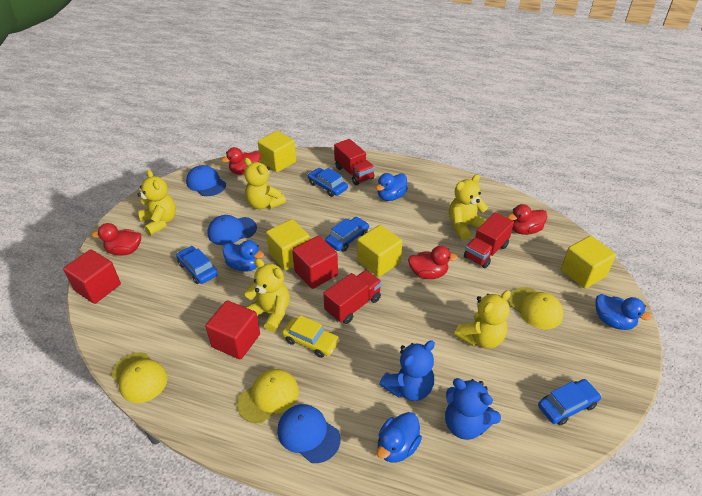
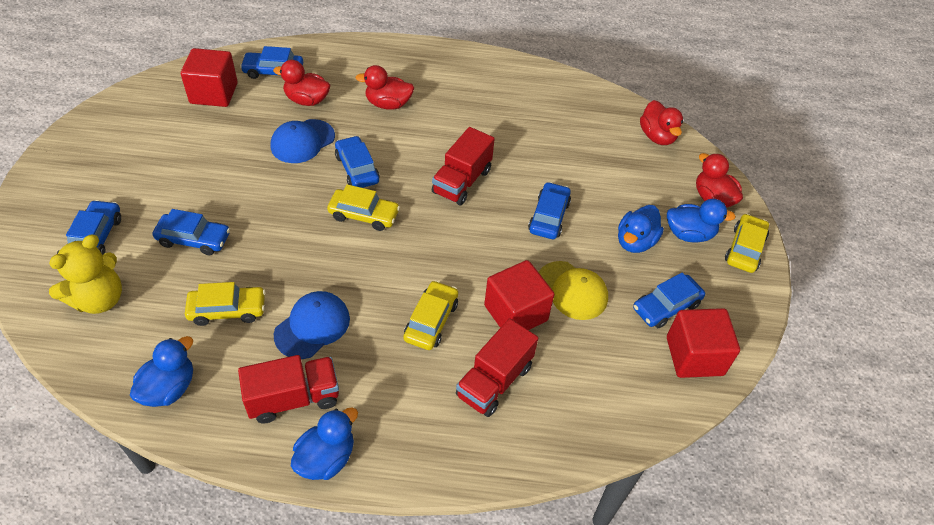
blue cap: [186,165,226,196] [207,215,257,245] [277,404,340,463] = 3 -> [271,119,335,163] [274,291,350,359] = 2
blue car: [176,246,218,284] [308,168,348,197] [325,217,369,252] [538,379,601,425] = 4 -> [66,200,121,256] [153,209,230,255] [240,46,303,79] [335,136,380,188] [528,182,571,239] [633,273,705,328] = 6
blue teddy bear: [379,340,435,401] [445,378,501,440] = 2 -> none = 0
yellow cap: [111,352,168,403] [237,369,299,423] [509,287,563,329] = 3 -> [539,261,608,320] = 1
yellow car: [282,315,340,358] = 1 -> [185,282,266,326] [327,184,400,231] [403,281,458,350] [725,214,769,273] = 4
yellow cube: [258,131,296,172] [266,219,310,270] [357,225,402,277] [561,236,616,289] = 4 -> none = 0
yellow teddy bear: [137,170,176,236] [244,158,286,209] [244,258,290,332] [449,174,488,240] [454,290,511,349] = 5 -> [49,235,122,314] = 1

